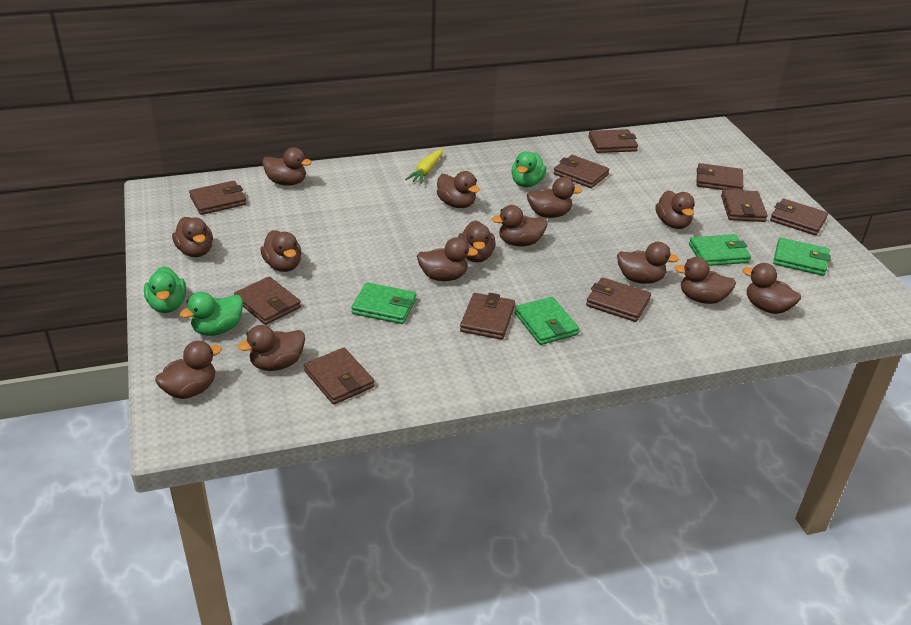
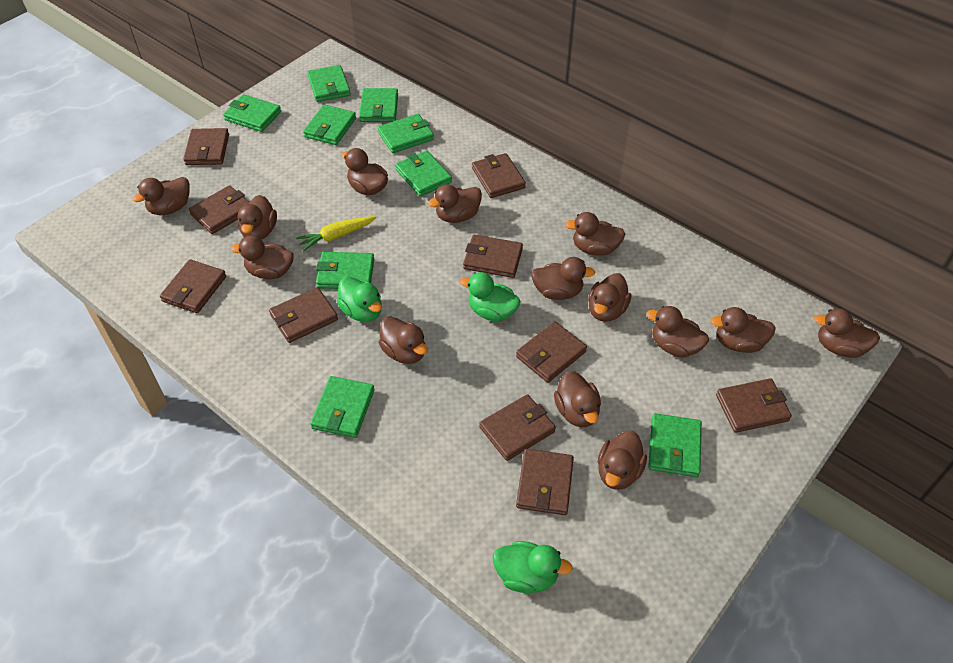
green wallet: [351,282,416,324] [515,297,579,345] [689,234,751,266] [773,238,831,276] = 4 -> [223,94,281,132] [303,104,356,145] [307,65,351,102] [310,376,375,438] [316,252,374,289] [359,88,398,122] [378,114,434,153] [395,151,452,197] [648,413,702,477] = 9

